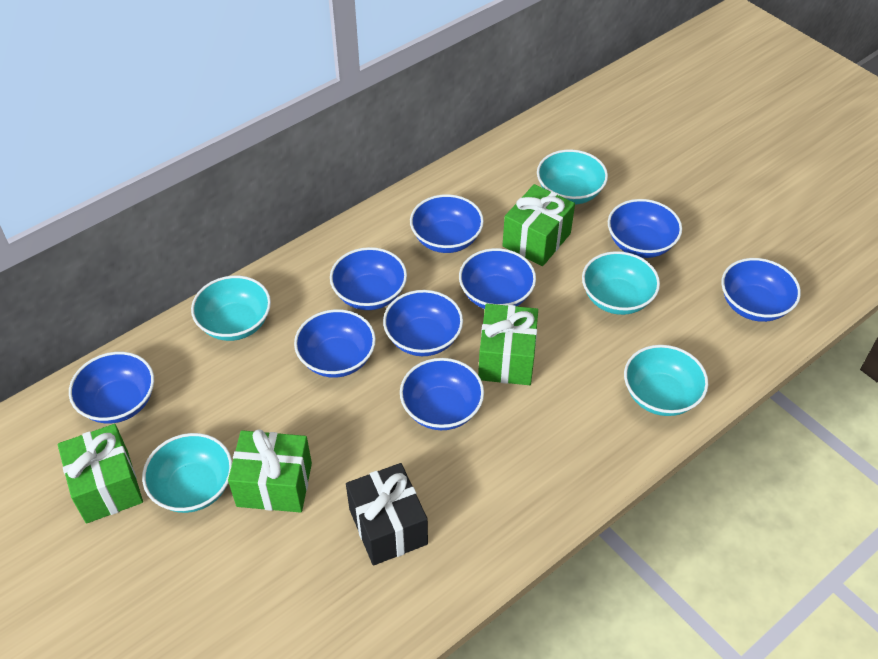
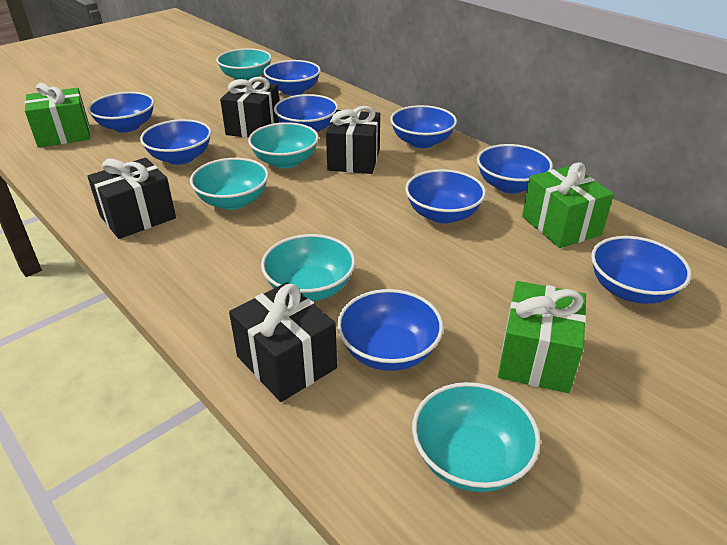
black gift: [346,463,428,566] = 1 -> [87,158,176,239] [220,77,279,138] [229,282,337,402] [326,106,380,174] = 4
green gift: [58,424,143,524] [228,429,312,513] [478,304,538,385] [502,184,575,266] = 4 -> [25,83,90,148] [498,281,586,393] [522,162,614,248] = 3

